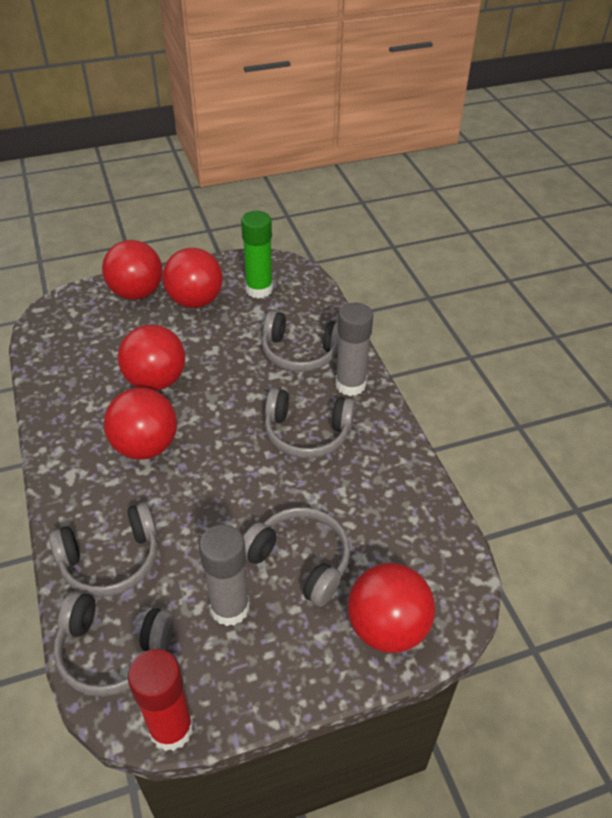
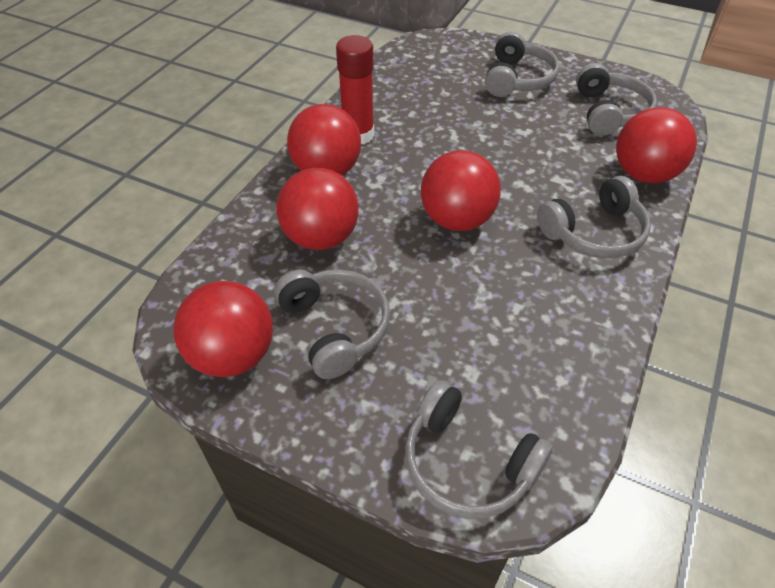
green glue stick: [241,211,273,298] = 1 -> none = 0
grey glue stick: [199,524,249,626] [335,303,373,396] = 2 -> none = 0

